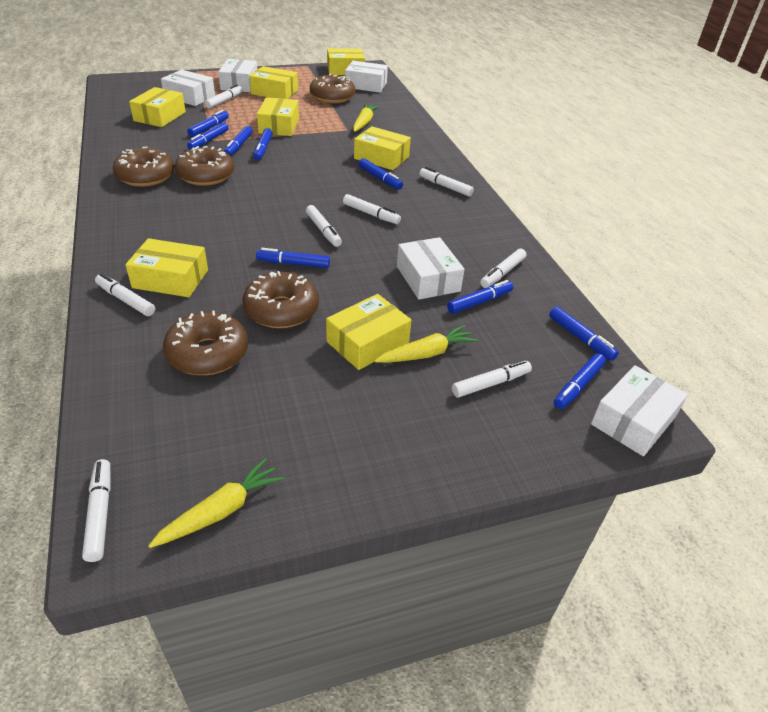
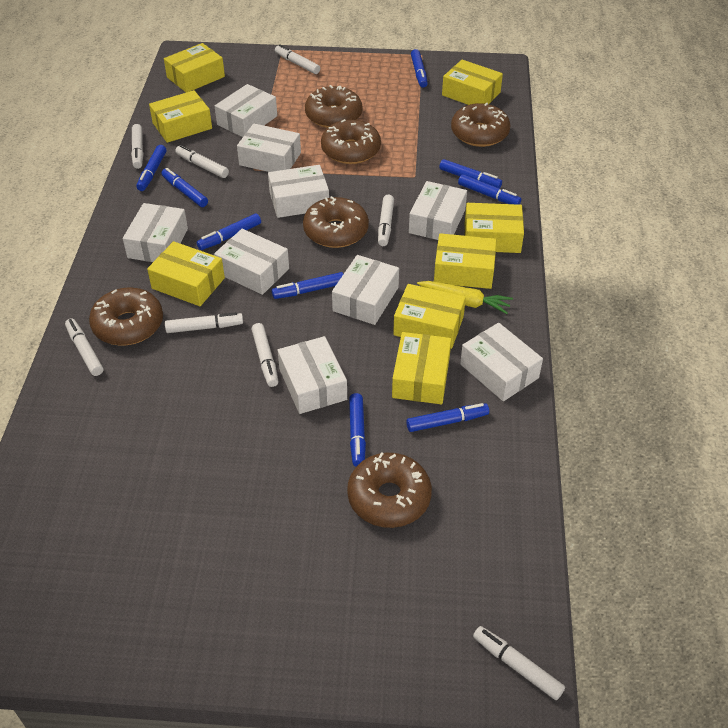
brown donut: [113,146,175,187] [163,310,248,375] [175,146,234,186] [242,271,319,328] [310,73,355,103] = 5 -> [89,288,163,346] [303,196,369,248] [305,85,362,128] [321,119,381,164] [347,452,432,528] [451,102,510,147] = 6
white box: [161,70,215,106] [218,59,257,92] [345,61,388,93] [397,237,465,300] [591,365,688,456] = 5 -> [123,203,188,262] [214,229,289,295] [215,84,277,137] [237,123,301,172] [268,165,329,218] [278,336,347,414] [332,255,399,325] [409,181,467,240] [460,323,543,401] = 9
yellow box: [125,238,208,297] [129,87,186,127] [249,66,298,99] [257,97,299,136] [326,294,412,370] [327,48,365,75] [354,126,411,170] = 7 -> [147,241,225,306] [149,90,212,143] [164,43,225,93] [392,332,451,404] [393,284,466,349] [434,233,496,289] [442,60,503,105] [464,203,524,253] = 8
yellow carrot: [148,458,284,548] [353,104,379,132] [374,325,478,363] = 3 -> [417,281,513,314] = 1

